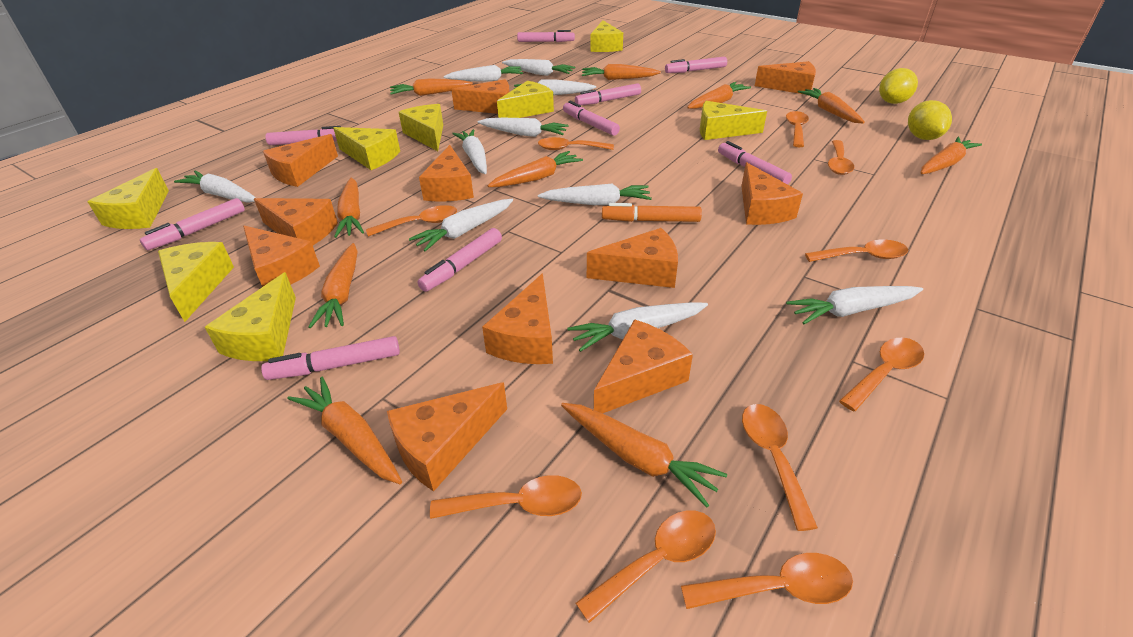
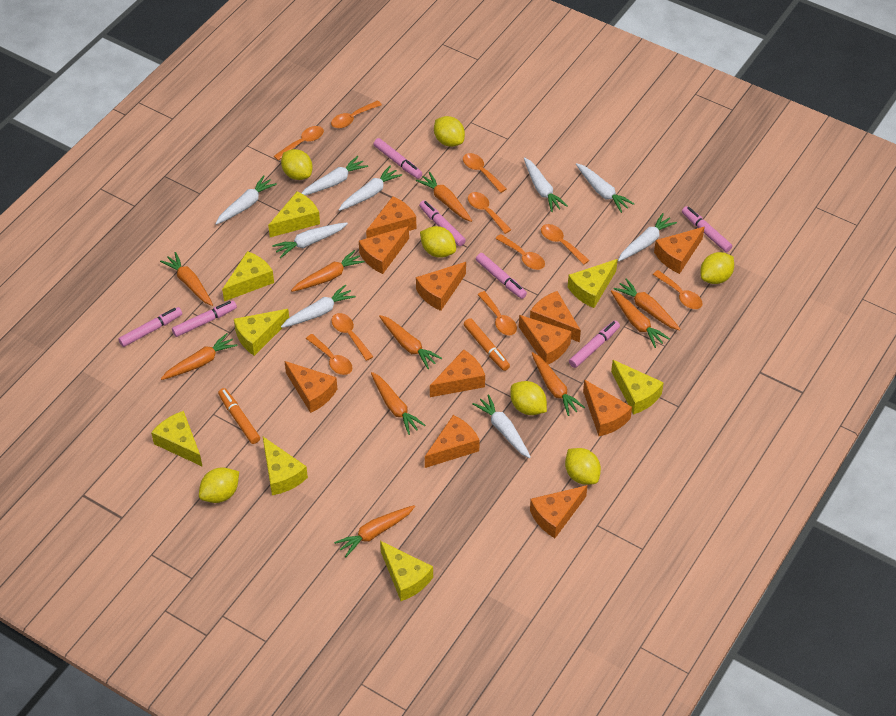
orange marker: [602,203,702,222] = 1 -> [218,388,260,444] [464,318,510,371] = 2
pink marker: [140,198,245,250] [261,336,400,380] [265,126,341,145] [418,228,502,292] [517,30,575,42] [563,101,620,136] [575,83,641,105] [665,57,727,73] [718,141,792,185] = 9 -> [118,307,182,347] [172,300,237,337] [373,138,422,179] [419,200,466,246] [476,253,527,299] [569,320,620,368] [682,206,732,252] = 7
white carrot: [174,171,256,203] [409,199,513,252] [444,65,523,82] [452,129,487,174] [478,118,569,137] [502,59,575,76] [514,79,596,95] [538,184,652,205] [567,302,708,352] [786,286,923,324] = 10 -> [215,175,277,225] [272,222,348,258] [281,285,356,328] [302,156,368,195] [339,166,402,211] [473,394,531,458] [524,157,568,212] [576,163,635,213] [618,213,677,262] = 9
yellow lemon: [879,68,918,104] [908,100,952,140] = 2 -> [199,467,239,503] [281,149,313,180] [420,226,456,258] [434,116,465,147] [510,381,547,415] [565,448,601,485] [700,252,734,284] = 7

